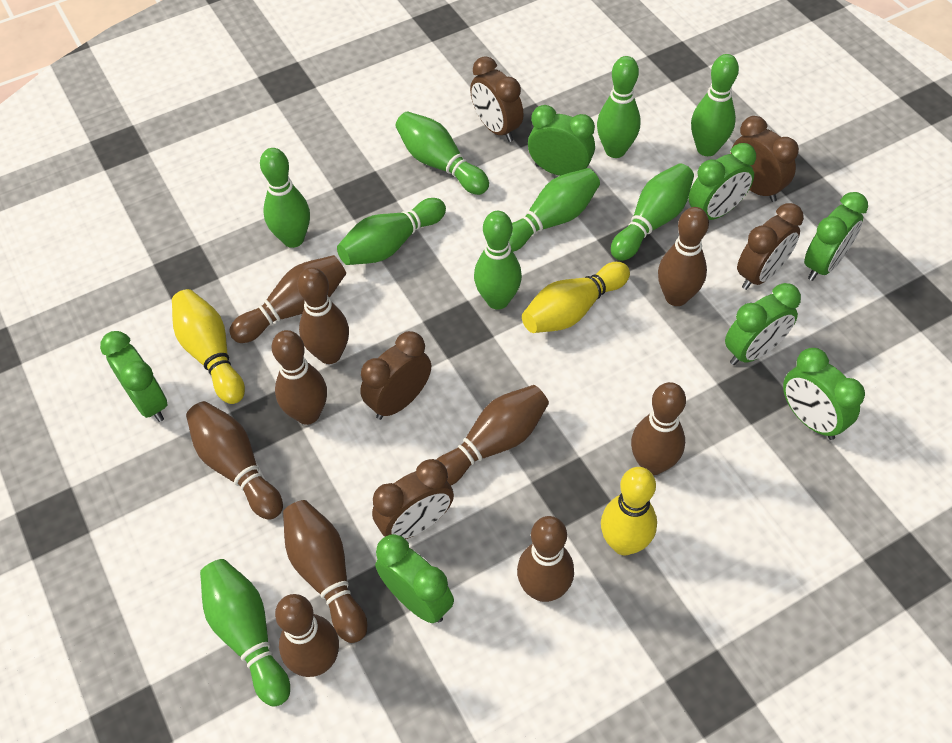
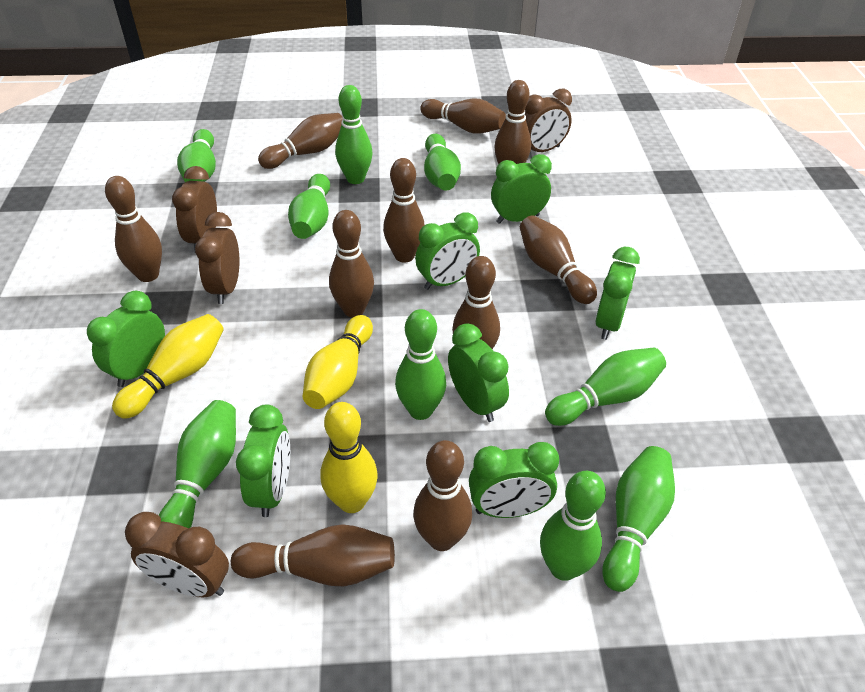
brown clock: [360,331,431,420] [372,459,454,539] [470,56,524,142] [730,116,799,202] [737,203,804,290] = 5 -> [125,512,229,597] [172,166,217,249] [195,212,239,304] [525,89,572,152] = 4

